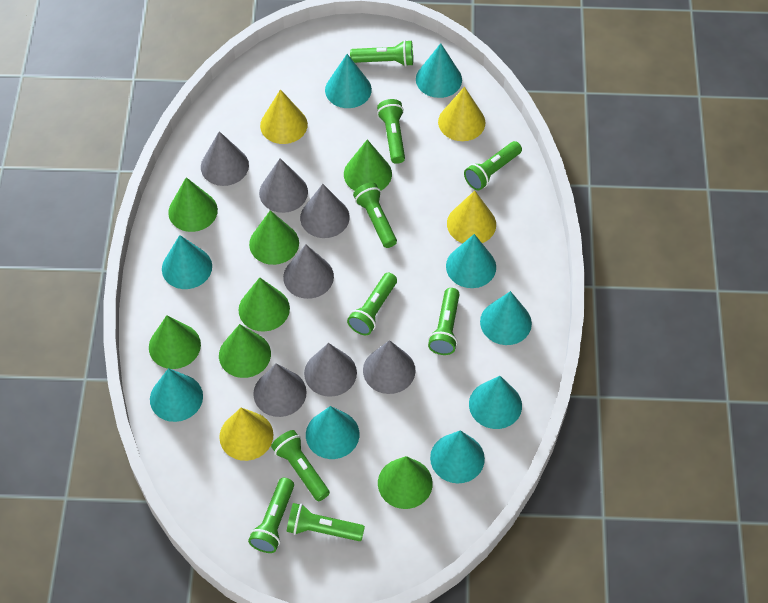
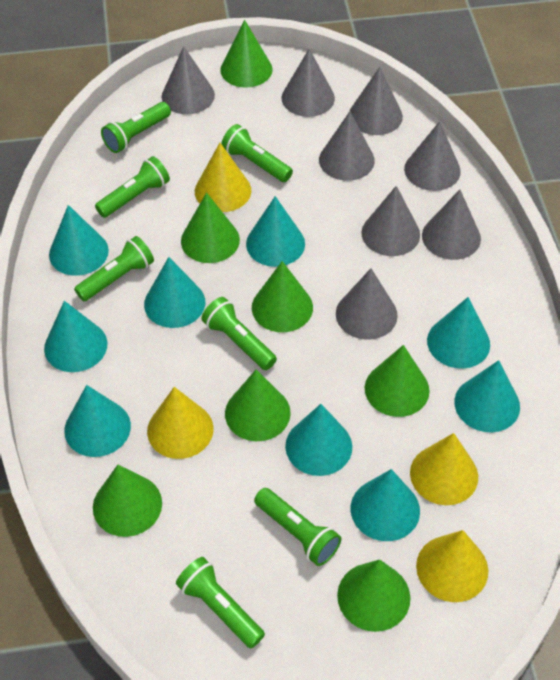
green flashlight: [248,478,294,553] [271,430,330,501] [287,503,365,541] [347,273,397,335] [350,40,413,67] [353,183,397,248] [377,99,405,164] [428,288,460,355] [464,141,522,190] = 9 -> [74,236,154,301] [95,156,170,218] [101,102,171,153] [176,557,265,648] [201,297,277,370] [221,124,293,182] [254,488,341,566] = 7
grey cone: [201,131,249,186] [253,363,307,417] [259,158,308,213] [283,245,334,299] [300,184,350,238] [304,343,357,397] [363,340,416,394] = 7 -> [162,46,215,114] [282,49,335,117] [319,111,375,181] [336,268,398,340] [350,67,403,135] [361,186,420,256] [404,121,461,191] [422,189,481,260] = 8

